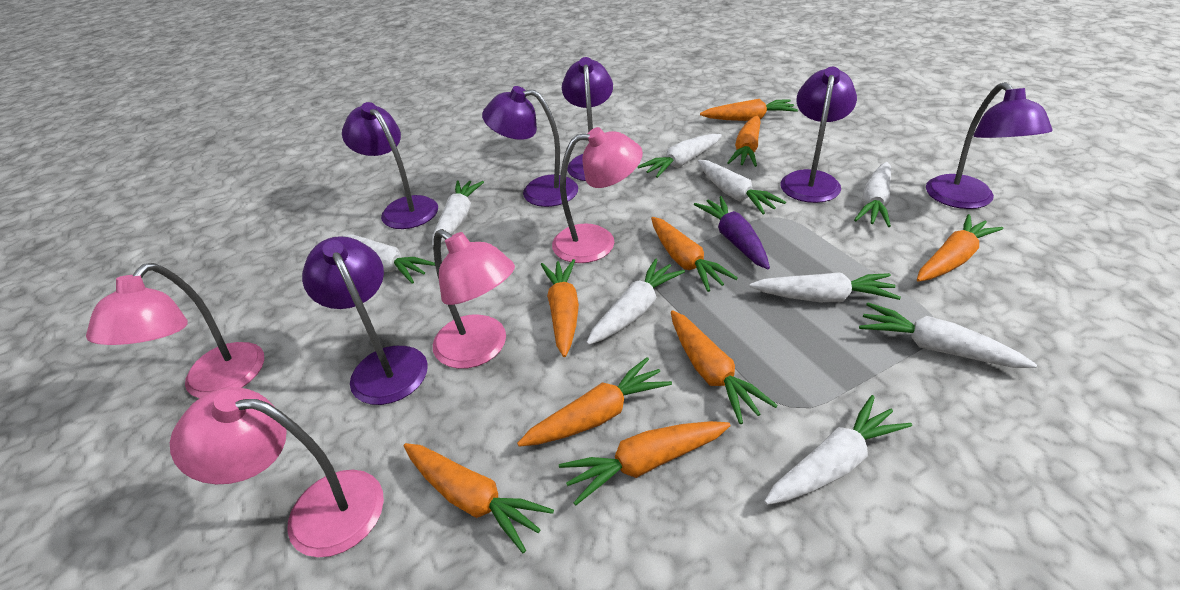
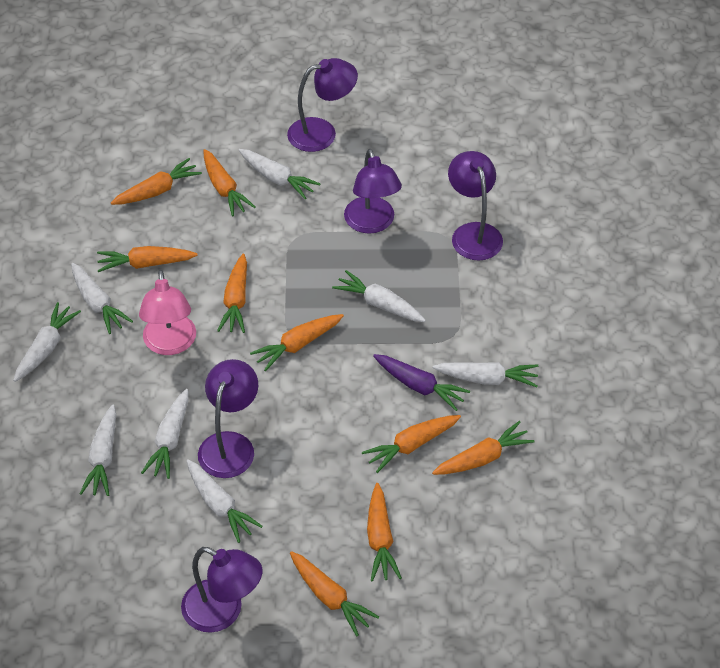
pink lamp: [86,263,264,398] [170,387,384,557] [433,229,515,369] [552,127,643,263] = 4 -> [139,269,196,355] = 1
purple lamp: [302,236,428,405] [342,102,438,229] [482,86,578,207] [562,57,613,181] [780,67,857,203] [926,82,1053,209] = 6 -> [181,547,262,633] [198,359,258,478] [287,58,358,152] [344,149,402,234] [448,151,503,260] = 5
white carrot: [342,234,435,284] [432,180,484,246] [586,259,685,345] [638,134,722,178] [698,160,786,214] [749,272,901,302] [764,395,912,505] [854,162,891,227] [859,303,1037,368] = 9 -> [13,302,81,382] [71,263,133,334] [80,405,116,496] [141,389,189,479] [186,459,263,543] [239,149,321,199] [332,270,426,322] [433,362,538,387] = 8

